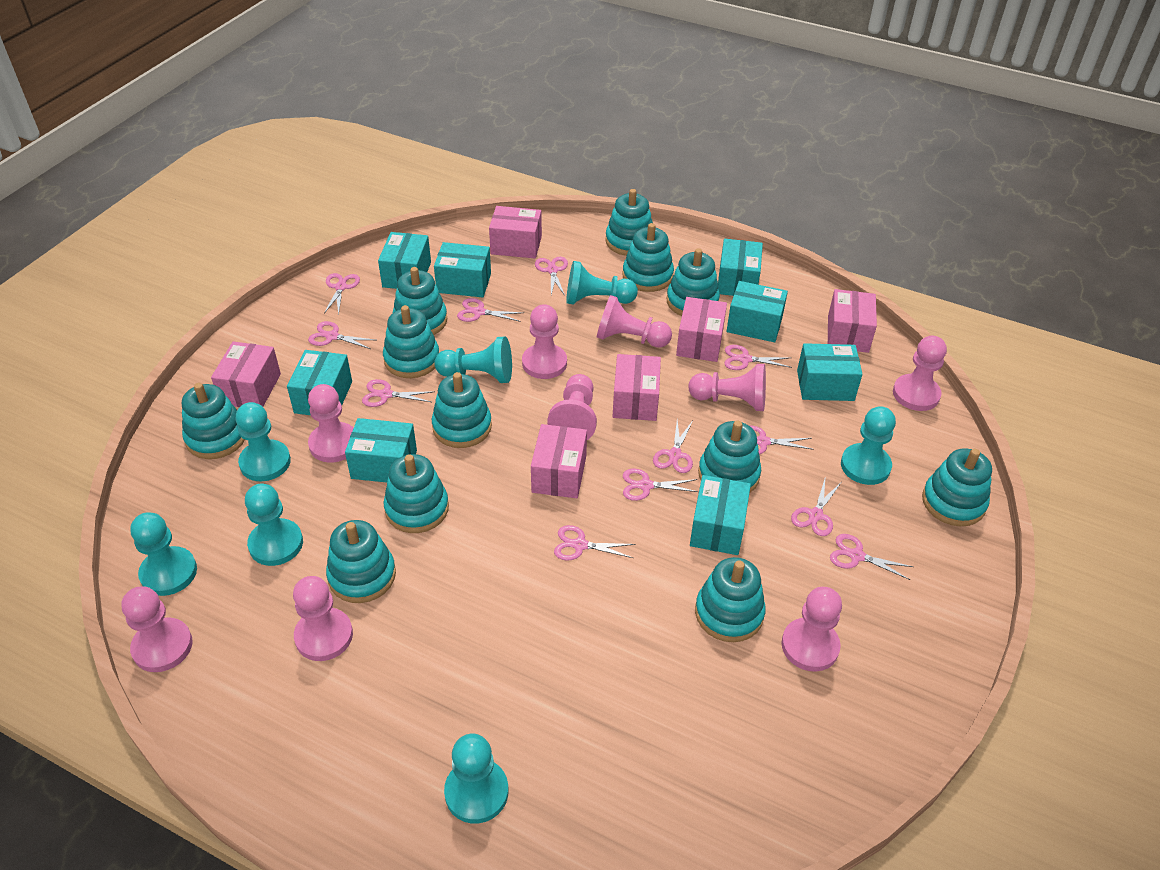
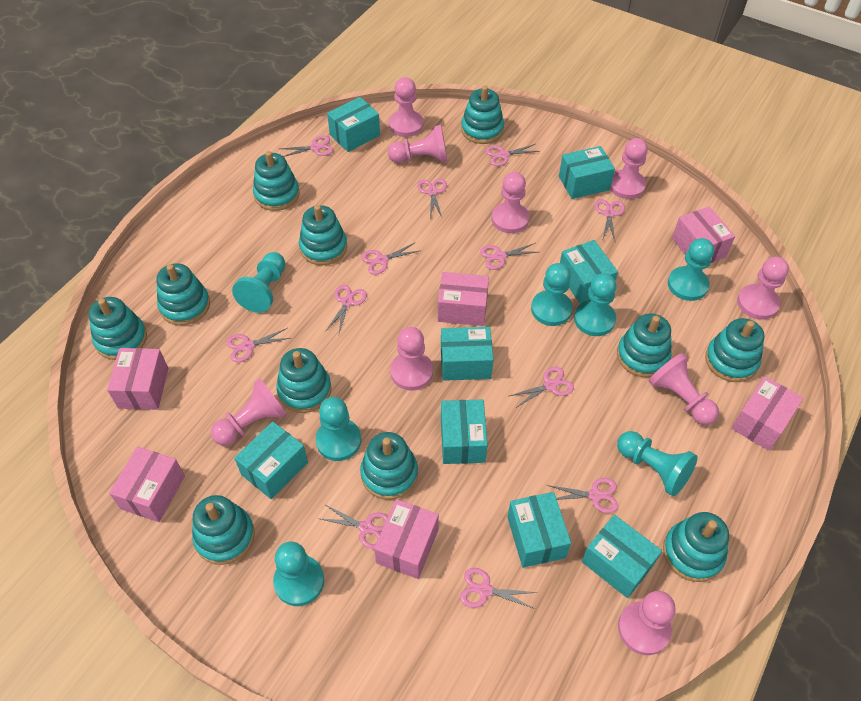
turquoise stacking toy: [182,383,245,459] [326,520,396,603] [383,305,439,378] [383,454,449,533] [393,267,447,335] [432,372,492,448] [605,189,653,256] [622,223,674,292] [667,248,720,316] [695,557,766,642] [698,421,761,492] [922,448,992,526] = 12 -> [89,297,147,360] [156,263,210,326] [192,495,255,565] [253,151,300,211] [276,348,332,413] [299,205,347,265] [360,432,418,500] [461,86,504,144] [617,313,672,377] [663,512,729,582] [705,318,764,382] = 11

